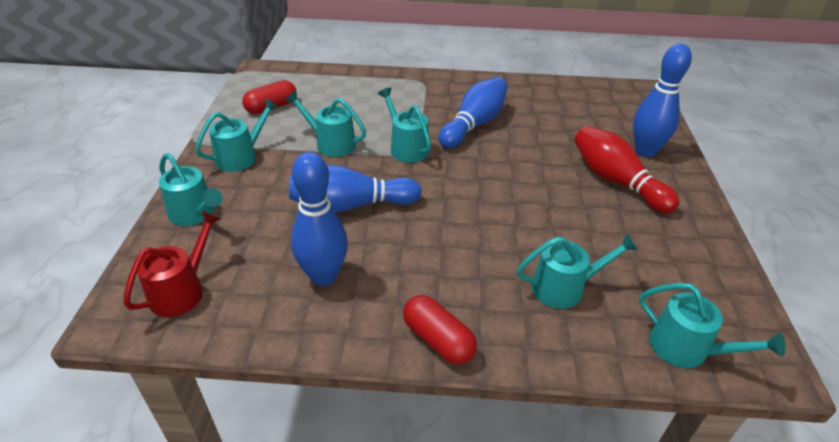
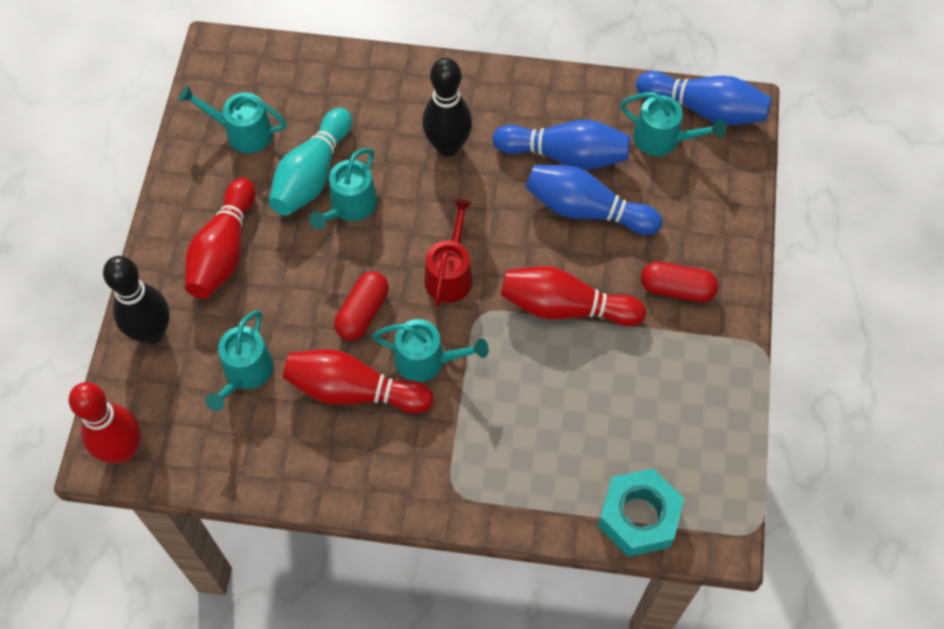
black bowling pin: none = 0 -> [103,256,170,344] [422,58,472,156] = 2
blue bowling pin: [289,165,421,212] [291,152,348,286] [439,77,508,148] [633,44,692,157] = 4 -> [492,120,630,170] [525,165,662,235] [636,71,771,125] = 3
red bowling pin: [574,126,679,213] = 1 -> [69,382,141,463] [185,178,256,299] [283,349,434,414] [501,266,646,326] = 4
turquoise bowling pin: none = 0 -> [269,108,352,216] = 1
turquoise nut: none = 0 -> [598,468,684,557] = 1
turquoise watering can: [159,153,222,226] [195,98,278,172] [285,91,366,157] [378,87,431,163] [517,234,638,309] [639,283,786,368] = 6 -> [179,85,287,153] [205,310,274,411] [309,148,377,229] [372,319,489,382] [620,92,726,156] = 5

